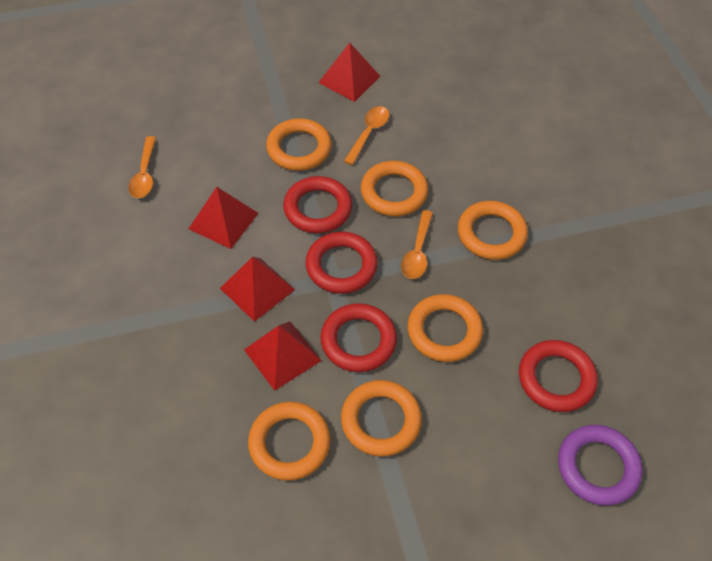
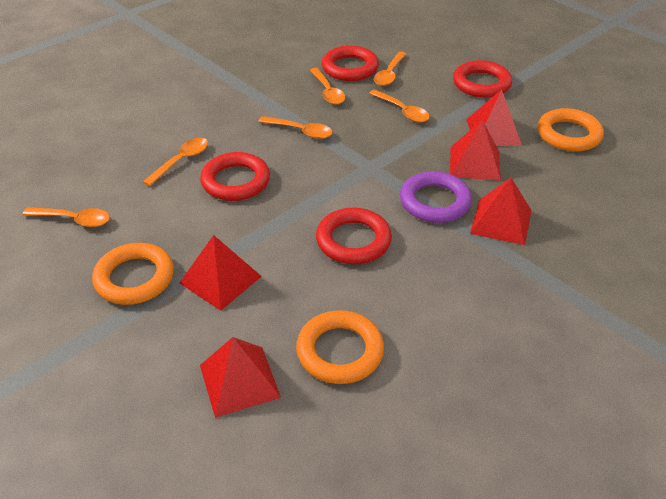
orange ring: [248,402,331,481] [266,118,332,171] [341,380,422,457] [360,161,428,217] [407,294,483,362] [458,201,528,260] = 6 -> [92,243,174,305] [296,310,384,384] [538,108,604,152] = 3
orange spoon: [128,136,156,198] [344,106,389,165] [401,210,433,279] = 3 -> [23,207,110,227] [143,137,208,186] [258,116,333,139] [310,68,345,105] [369,90,430,123] [374,52,406,86] = 6
red pyramid: [188,187,258,249] [220,257,295,322] [244,322,322,391] [318,43,380,102] = 4 -> [180,235,262,311] [200,337,281,418] [450,120,501,181] [466,89,522,146] [470,178,532,245] = 5

